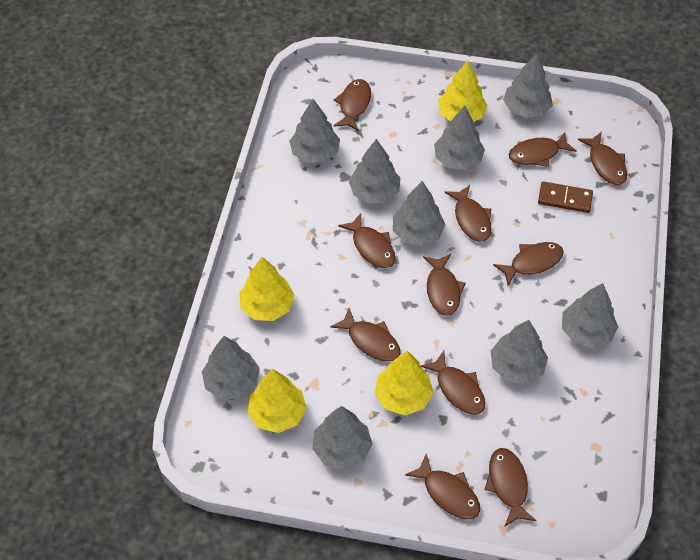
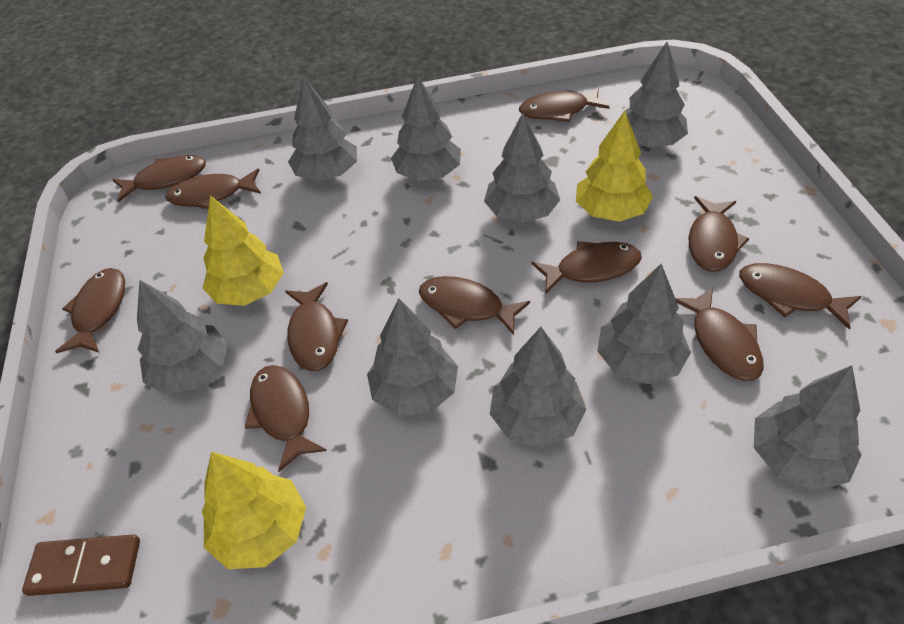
yellow tree: [239,257,295,321] [248,369,307,433] [375,351,433,415] [438,60,487,122] = 4 -> [202,452,306,569] [203,195,284,306] [576,111,653,222] = 3

